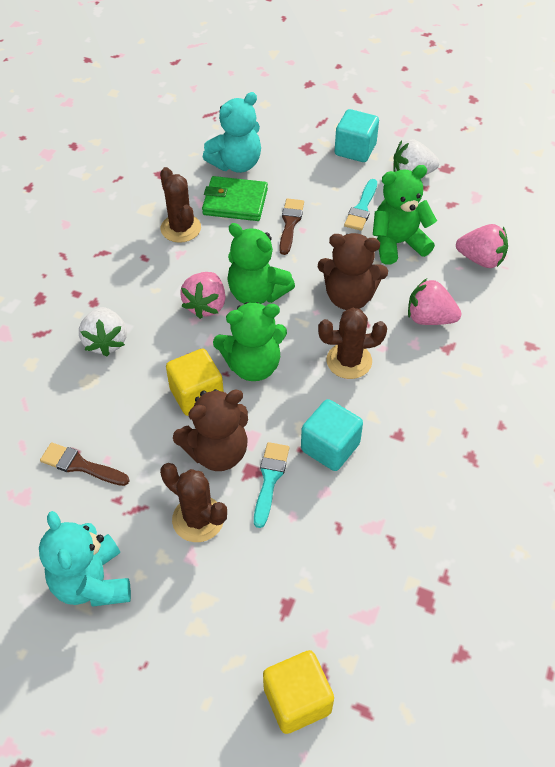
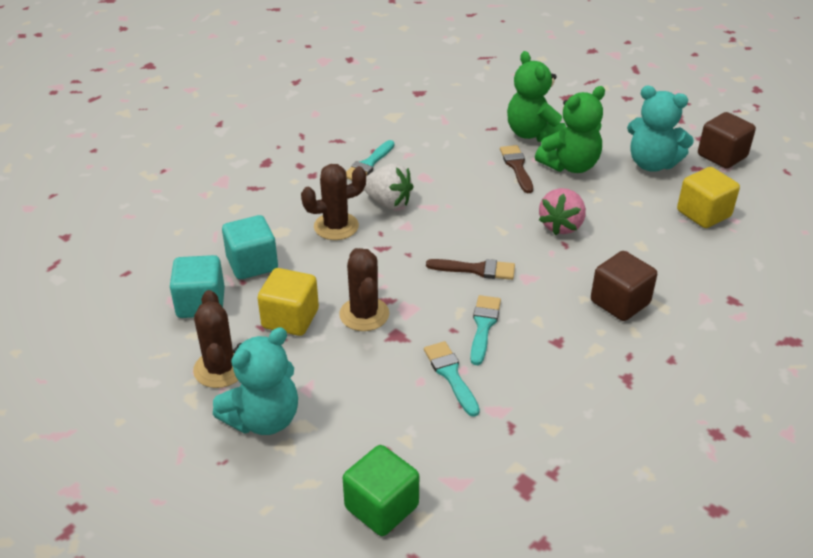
brown cube: none = 0 -> [591,251,657,321] [698,112,756,169] = 2
brown teddy bear: [173,389,248,471] [318,233,388,310] = 2 -> none = 0
green cube: none = 0 -> [343,445,419,536] = 1
green teddy bear: [213,302,287,381] [227,223,295,304] [373,165,437,264] = 3 -> [507,51,566,142] [535,86,605,173] = 2
green wallet: [202,176,268,221] = 1 -> none = 0
pink strawberry: [180,272,226,319] [408,278,461,325] [456,224,508,268] = 3 -> [539,188,586,235] = 1
turquoise brush: [254,442,289,528] [344,179,377,231] = 2 -> [346,140,395,180] [424,341,480,417] [470,295,501,365] = 3
white strawberry: [79,307,127,357] [393,139,440,175] = 2 -> [364,163,413,209] = 1

